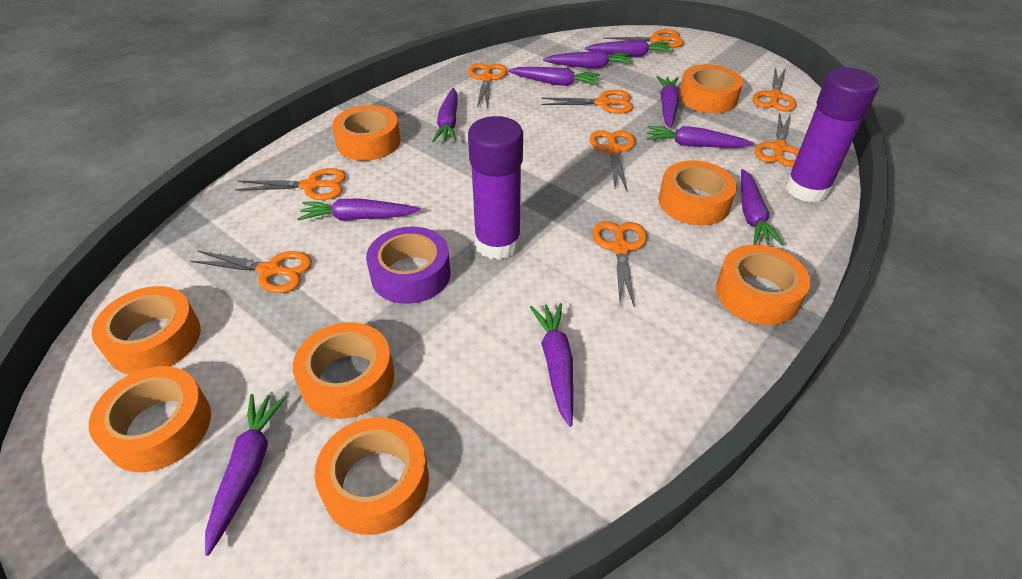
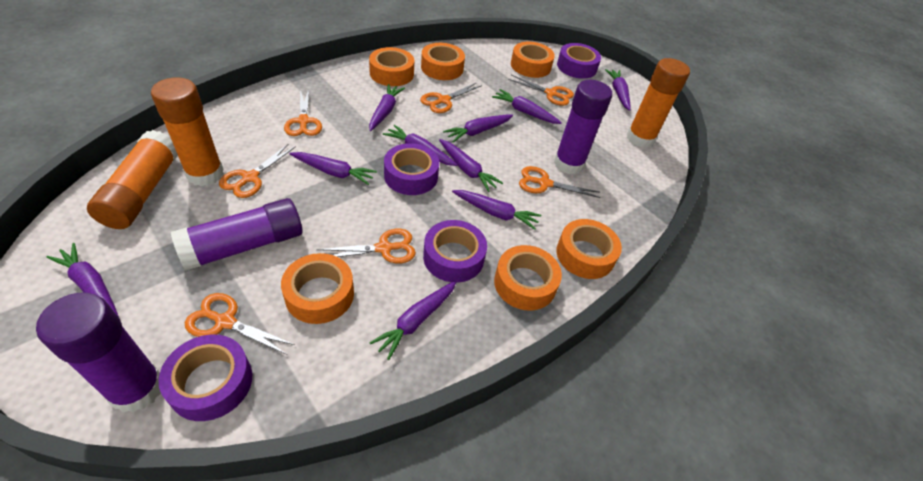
orange glue stick: none = 0 -> [87,130,178,229] [151,77,224,186] [627,58,690,148] = 3
orange scissors: [191,251,312,293] [235,168,346,200] [468,63,507,109] [541,90,633,114] [589,130,635,190] [593,221,647,308] [603,29,684,48] [753,67,796,112] [755,113,799,167] = 9 -> [185,293,295,355] [219,144,296,198] [284,89,322,136] [316,229,416,264] [420,82,482,113] [508,75,574,106] [519,166,600,198] = 7
orange tape: [89,366,211,472] [92,286,201,374] [293,322,395,419] [314,417,429,535] [332,105,401,161] [659,160,737,225] [679,64,743,113] [716,245,811,325] = 8 -> [281,253,354,324] [369,47,414,86] [421,43,465,80] [494,245,562,311] [511,42,555,78] [556,219,622,279] = 6
purple glue stick: [468,116,523,260] [785,67,879,203] = 2 -> [36,293,161,413] [171,198,302,271] [554,80,612,175] = 3
purple tape: [366,227,451,304] = 1 -> [158,335,252,421] [384,143,439,195] [423,220,487,283] [557,43,601,79] = 4

